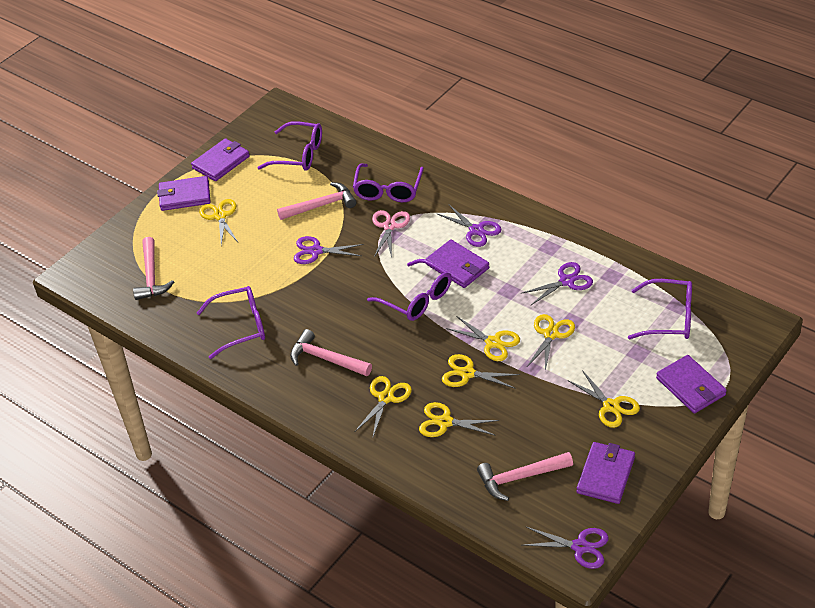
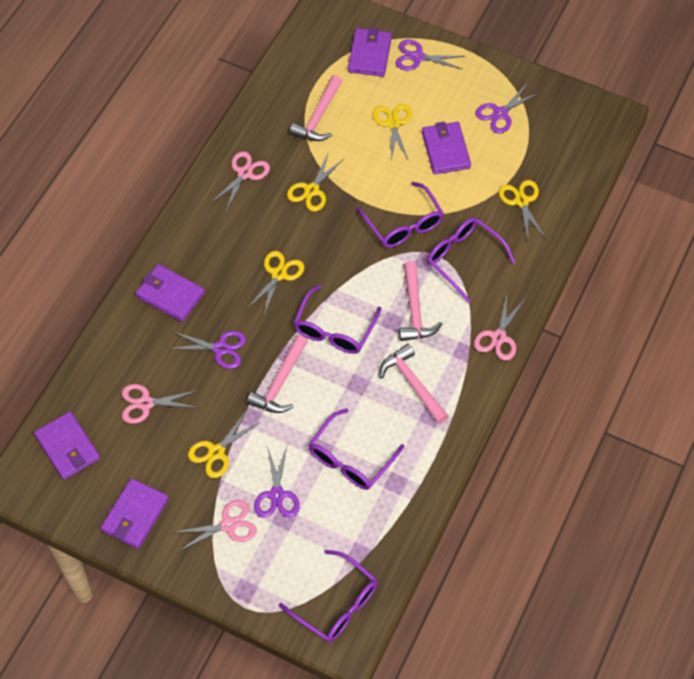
pink scissors: [372,210,410,258] = 1 -> [122,384,199,424] [175,500,257,551] [211,151,270,211] [474,294,524,361] = 4
yellow scissors: [199,199,238,246] [355,376,412,437] [419,402,499,437] [442,354,520,389] [446,316,520,361] [527,314,575,371] [567,370,640,428] = 7 -> [188,410,260,478] [247,251,305,315] [287,152,345,212] [372,104,412,161] [499,180,546,241] = 5

